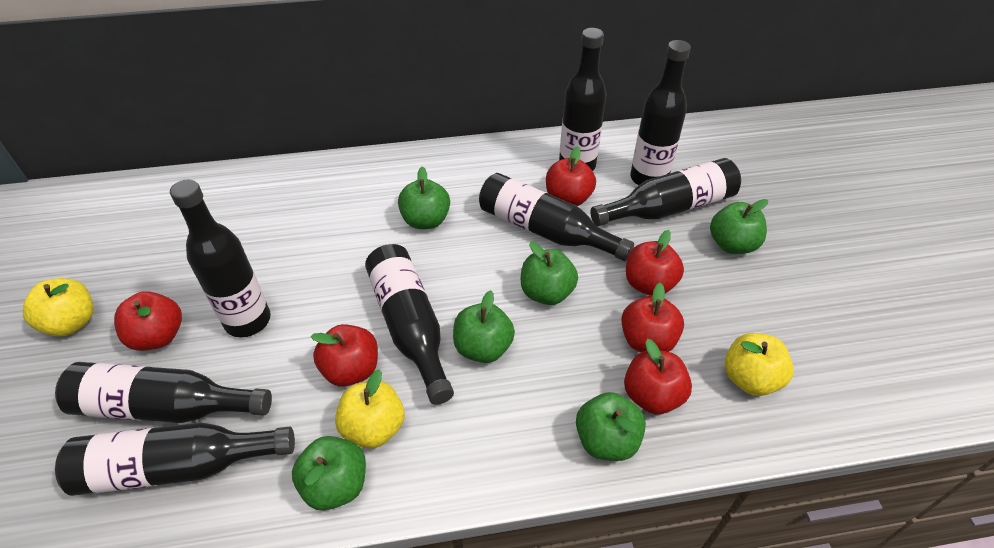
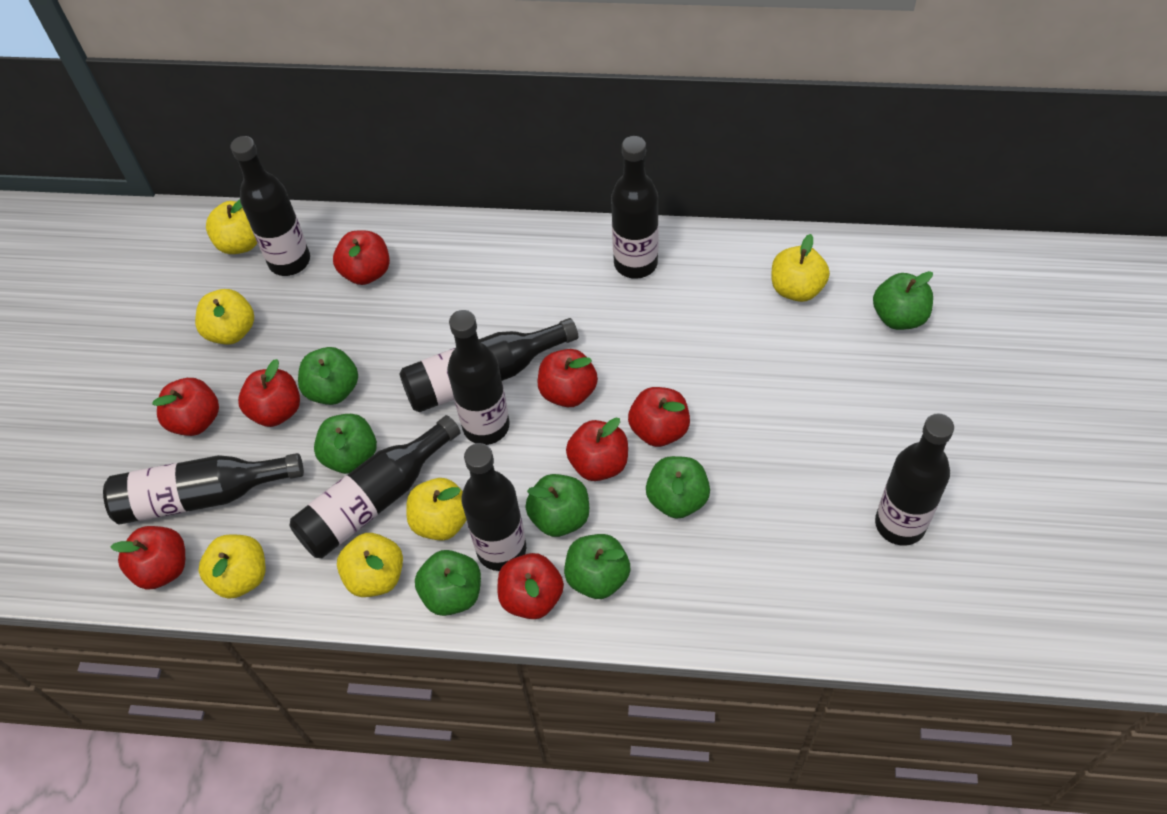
green apple: [292,436,366,510] [398,167,450,229] [453,290,515,363] [521,242,578,305] [576,392,646,461] [710,199,768,254] = 6 -> [298,347,358,405] [314,414,377,474] [415,550,481,616] [525,474,589,537] [564,534,630,599] [646,456,710,519] [873,271,933,330] = 7
red apple: [114,291,182,351] [311,324,378,387] [546,146,596,206] [621,283,684,352] [624,339,692,415] [626,230,684,296] = 6 -> [111,526,185,590] [152,378,219,436] [238,359,300,427] [333,230,390,285] [498,553,564,619] [538,349,598,407] [566,418,628,481] [628,387,690,447] = 8
yellow apple: [23,278,93,336] [335,369,405,448] [725,333,794,396] = 3 -> [195,289,254,345] [198,534,266,599] [206,199,257,254] [337,533,403,597] [406,478,467,541] [772,234,830,302] = 6

